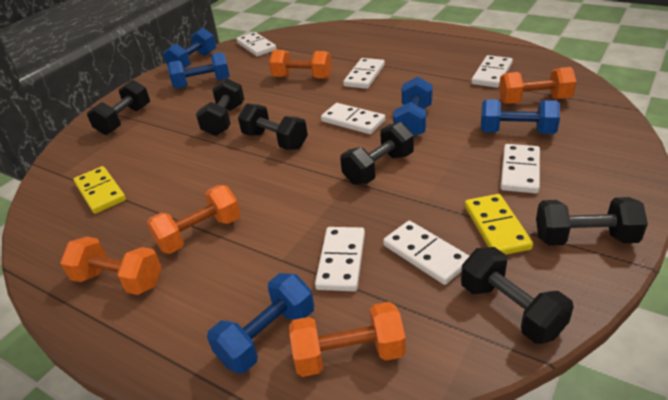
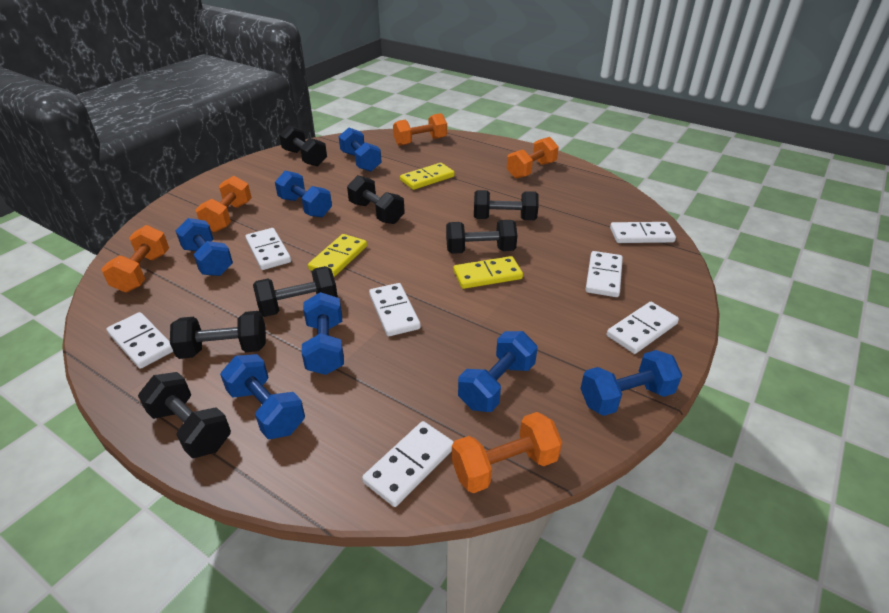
black dumbbell: [87,80,150,135] [196,78,244,136] [238,103,308,150] [340,122,414,185] [461,247,574,344] [536,197,648,246] = 6 -> [138,372,231,458] [170,311,266,359] [253,266,338,317] [279,125,327,166] [347,175,405,224] [446,220,517,254] [474,190,539,220] = 7
blue dumbbell: [163,28,216,68] [167,52,230,89] [207,273,314,373] [393,77,433,137] [481,99,560,134] = 5 -> [175,218,233,276] [220,354,305,439] [275,171,332,217] [302,292,344,375] [339,128,382,172] [458,331,538,412] [580,350,682,416] = 7
yellow domino: [74,166,126,214] [465,194,533,255] = 2 -> [308,234,367,277] [400,163,455,190] [453,256,523,289] = 3

